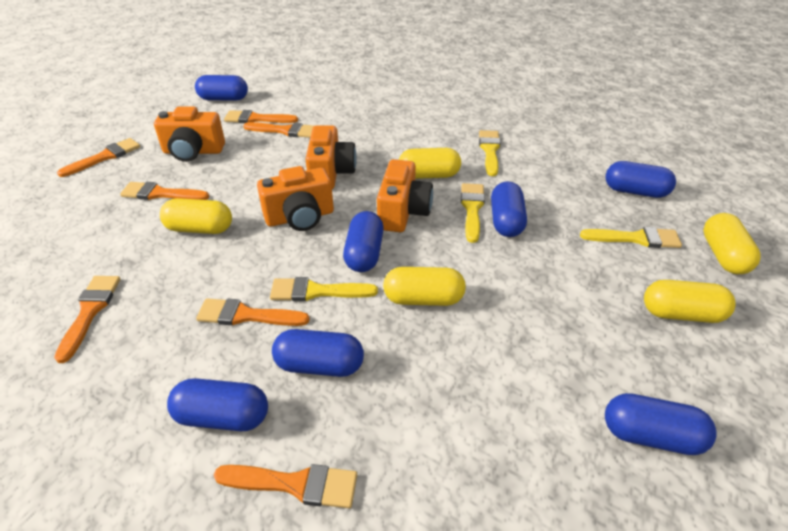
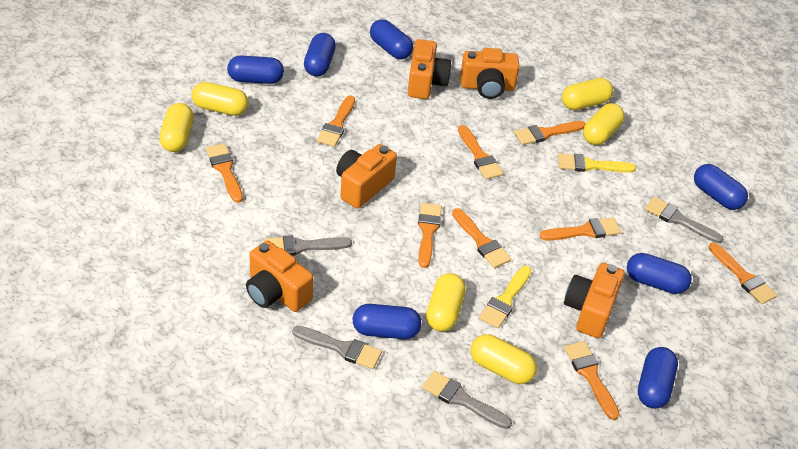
grey brush: none = 0 -> [265,235,352,256] [292,326,382,369] [422,371,512,429] [645,197,724,243] = 4
orange brush: [54,276,121,363] [57,138,140,177] [120,182,209,200] [196,298,310,326] [214,464,357,508] [224,110,298,123] [243,122,314,138] = 7 -> [206,143,243,203] [317,95,355,147] [418,203,442,268] [452,208,511,268] [458,125,503,180] [514,121,586,145] [540,217,621,241] [564,341,620,420] [709,243,777,305] = 9
orange camera: [154,106,225,162] [257,166,334,231] [305,125,357,189] [377,159,433,232] = 4 -> [246,240,313,312] [336,144,397,209] [408,39,451,99] [460,48,520,99] [564,263,625,338] = 5
yellow brush: [270,277,378,301] [461,183,485,243] [479,130,501,176] [580,227,682,248] = 4 -> [479,266,531,328] [558,154,636,172] = 2
yellow capsule: [160,198,232,234] [383,267,466,306] [398,148,461,179] [644,280,735,323] [703,213,761,274] = 5 -> [159,103,194,152] [191,82,248,116] [426,273,466,332] [471,334,537,384] [562,78,613,110] [583,103,624,145] = 6

